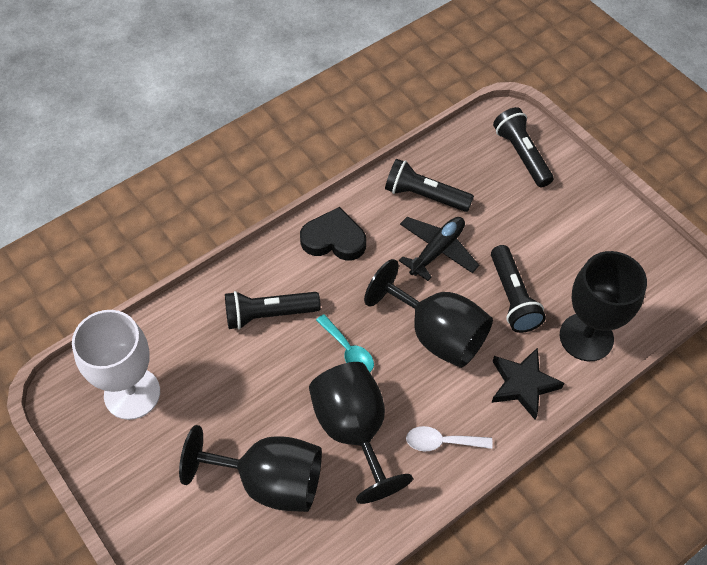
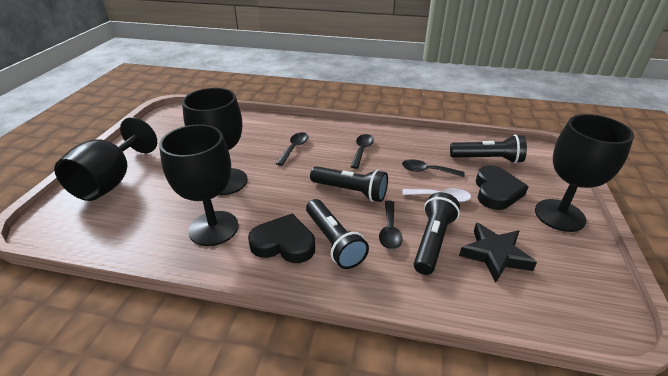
black heart: [300,207,366,261] = 1 -> [248,213,315,263] [476,166,529,210] = 2
black plane: [399,217,479,281] = 1 -> none = 0
black spoon: none = 0 -> [276,132,309,166] [350,134,374,169] [379,201,403,249] [402,159,465,177] = 4
turquoise spoon: [316,314,374,372] = 1 -> none = 0
white goblet: [72,310,160,420] = 1 -> none = 0

